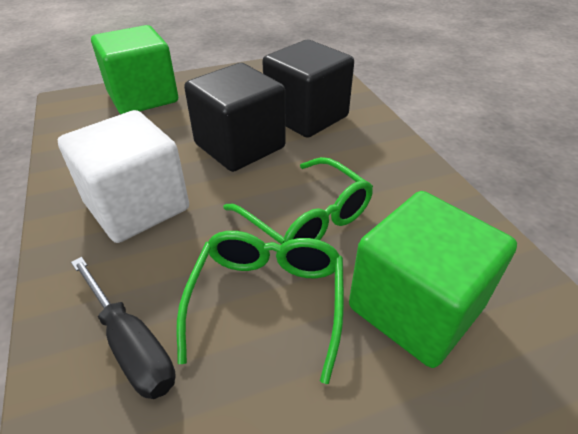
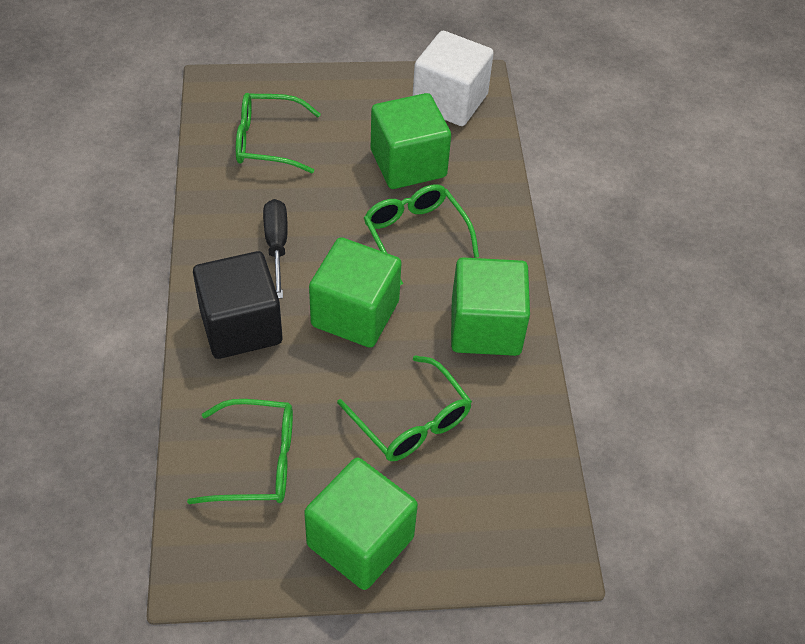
black cube: [184,63,286,172] [262,40,354,138] = 2 -> [193,251,282,359] = 1
green cube: [91,25,178,114] [349,191,517,368] = 2 -> [304,458,418,590] [309,237,402,348] [371,93,451,189] [451,257,530,356] = 4
green glasses: [177,231,344,384] [223,157,373,245] = 2 -> [187,399,293,504] [236,93,321,173] [337,356,472,461] [364,184,479,285] = 4

